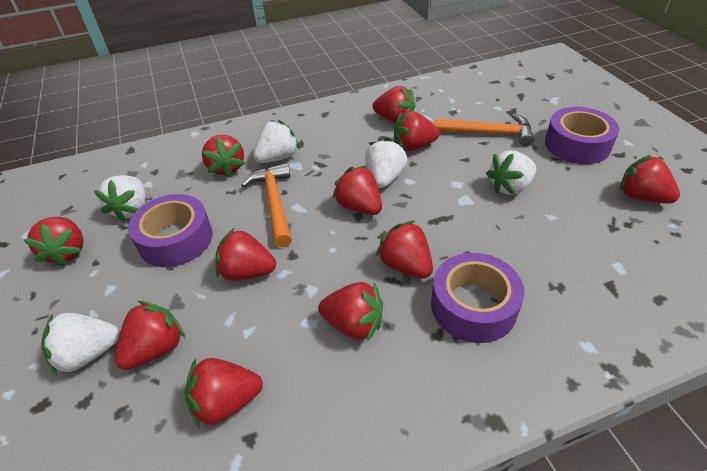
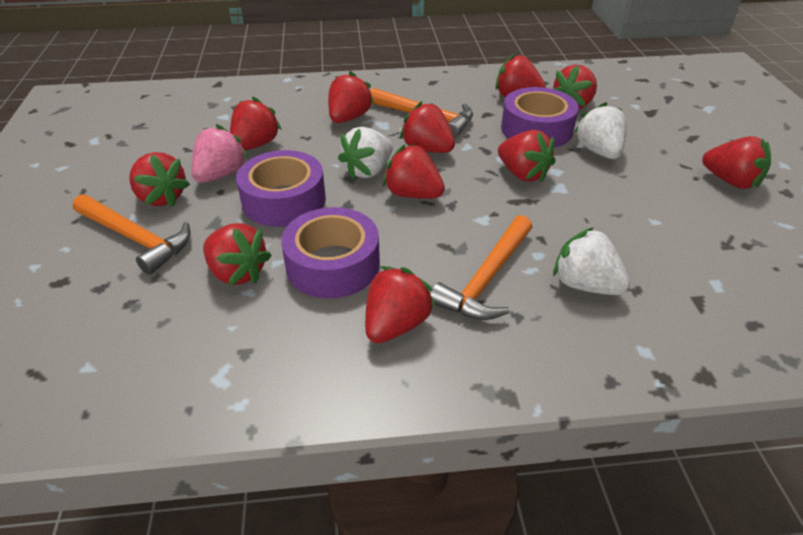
orange hammer: [241,163,292,247] [434,114,534,147] = 2 -> [73,194,191,275] [370,88,473,138] [430,215,532,320] = 3
pink strawberry: none = 0 -> [192,124,249,183] = 1
white strawberry: [41,313,120,375] [94,175,146,222] [253,120,300,163] [365,138,408,188] [486,150,536,195] = 5 -> [338,127,393,179] [553,227,630,295] [574,102,626,159] = 3

